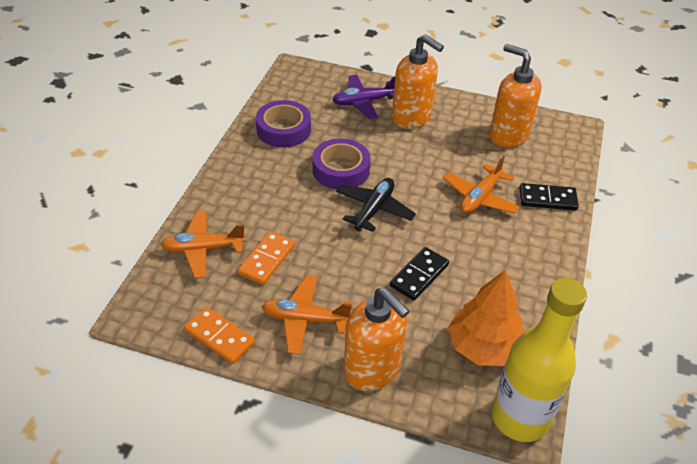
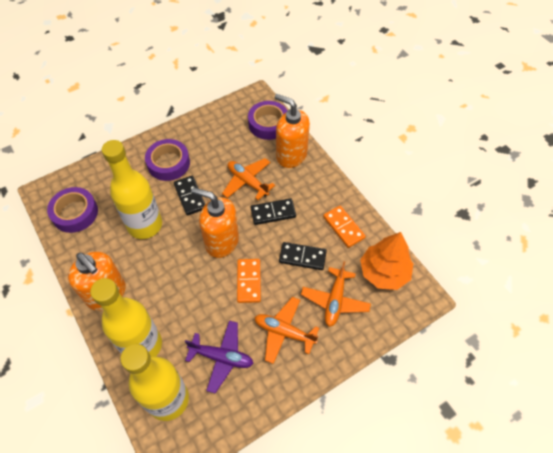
black domino: [390,247,449,301] [519,183,579,211] = 2 -> [174,176,205,216] [251,198,296,225] [279,242,327,270] = 3
black plane: [336,178,416,232] = 1 -> none = 0
purple tape: [256,100,311,147] [312,138,371,189] = 2 -> [47,187,98,233] [145,139,190,181] [248,101,288,140] = 3
yellow bottle: [492,278,587,442] = 1 -> [90,278,162,357] [102,140,162,239] [120,344,189,421] = 3

